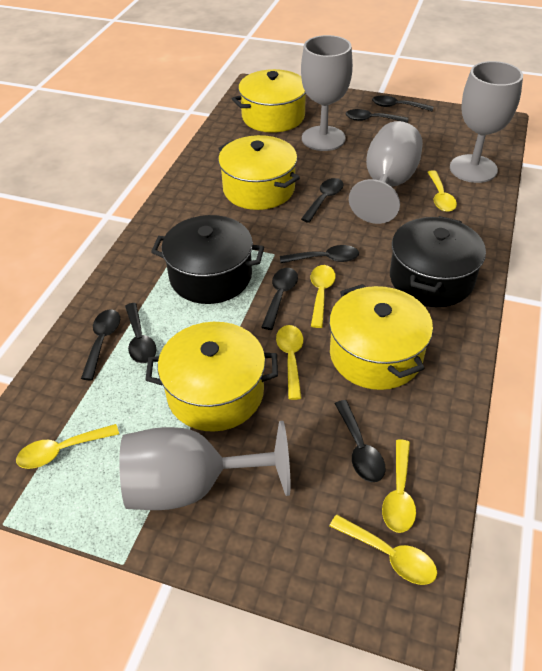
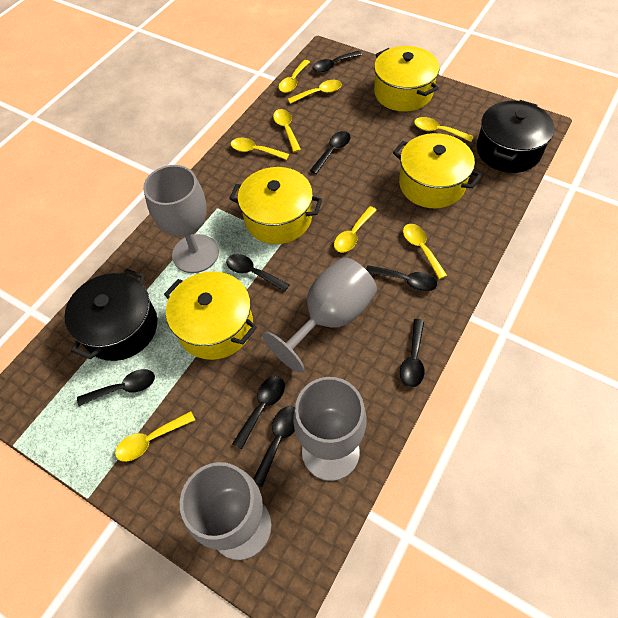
yellow spoon: [16,424,119,469] [276,325,303,400] [311,265,336,328] [330,515,437,585] [382,439,416,533] [428,170,457,212] = 6 -> [115,411,195,462] [231,138,289,160] [273,109,301,152] [279,60,310,93] [288,80,342,104] [334,206,377,253] [403,224,447,279] [414,117,474,142] = 8

